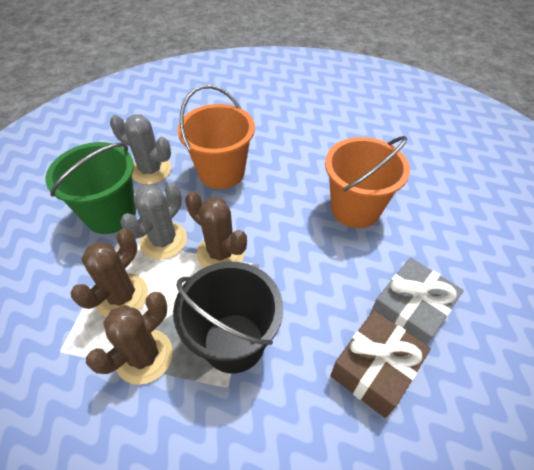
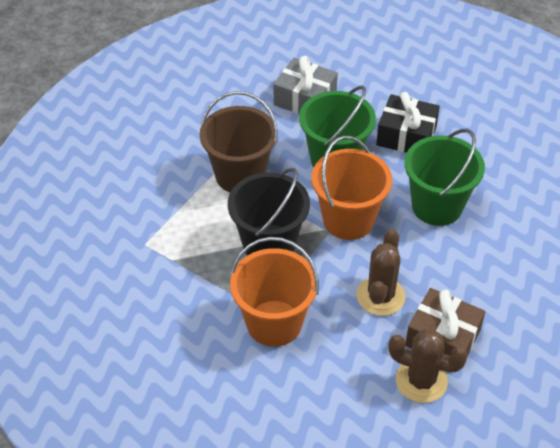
black gift: none = 0 -> [376,92,440,153] = 1
brown bucket: none = 0 -> [200,91,278,192] = 1
brown cactus: [71,229,148,317] [86,292,173,385] [185,191,247,268] = 3 -> [356,229,405,316] [388,329,468,403] = 2
green bucket: [45,142,136,234] = 1 -> [299,86,376,168] [404,129,485,226] = 2
grey cactus: [110,114,171,185] [120,183,187,260] = 2 -> none = 0

